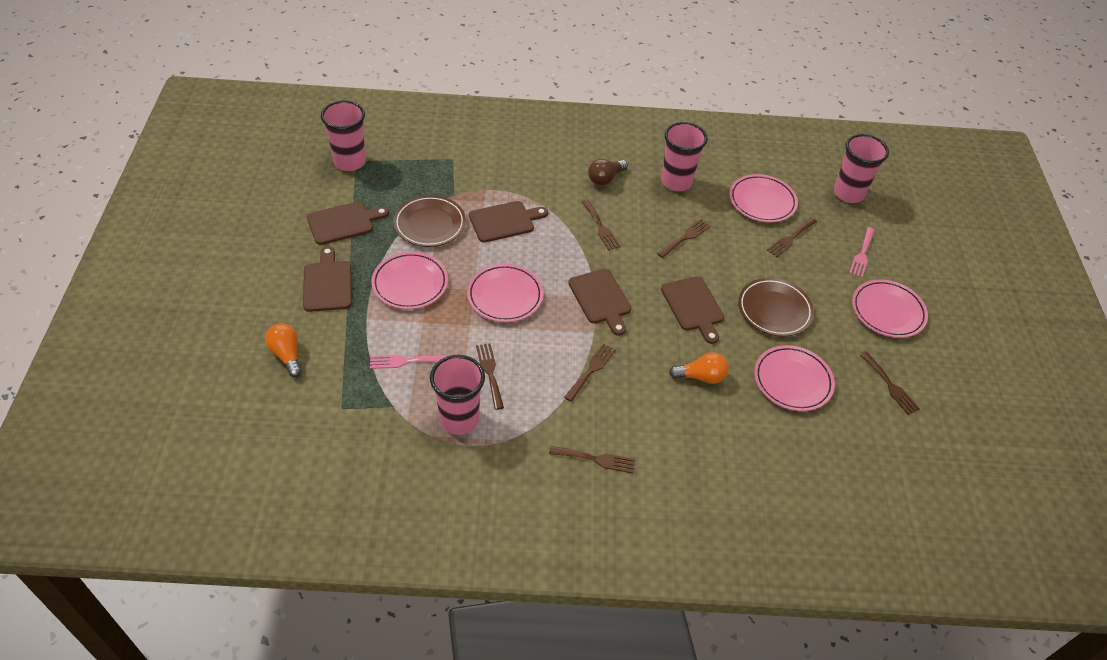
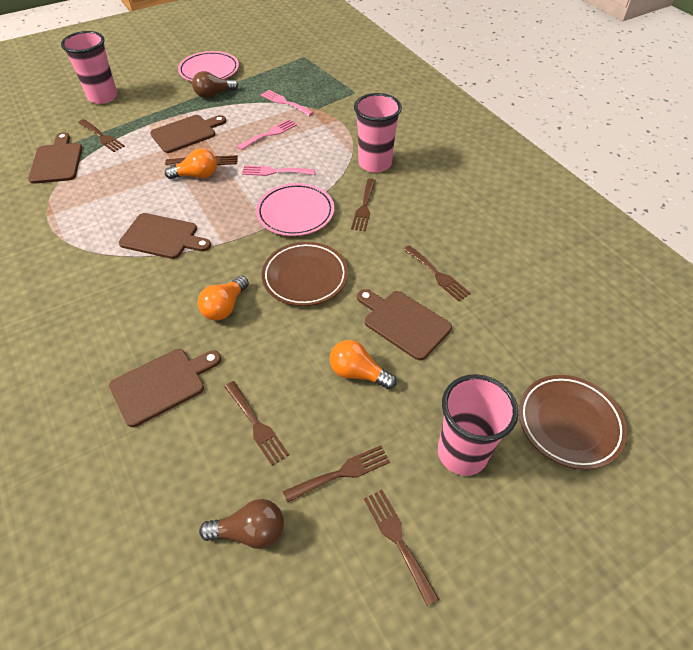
brown light bulb: [588,159,628,185] = 1 -> [192,71,238,98] [199,499,284,549] = 2
orange light bulb: [265,323,302,377] [669,352,729,384] = 2 -> [165,148,217,179] [198,276,249,321] [330,340,397,389] = 3
pink cup: [321,100,366,171] [430,355,485,435] [661,122,708,191] [834,134,889,203] = 4 -> [61,31,117,104] [354,93,402,173] [438,374,518,476] = 3
pink fork: [370,355,450,369] [849,227,875,278] = 2 -> [237,119,297,150] [242,165,315,176] [261,90,314,116] = 3
pink plate: [371,252,448,309] [467,264,543,322] [729,174,798,222] [754,345,835,411] [852,279,928,338] = 5 -> [178,51,239,81] [256,183,334,236] = 2

